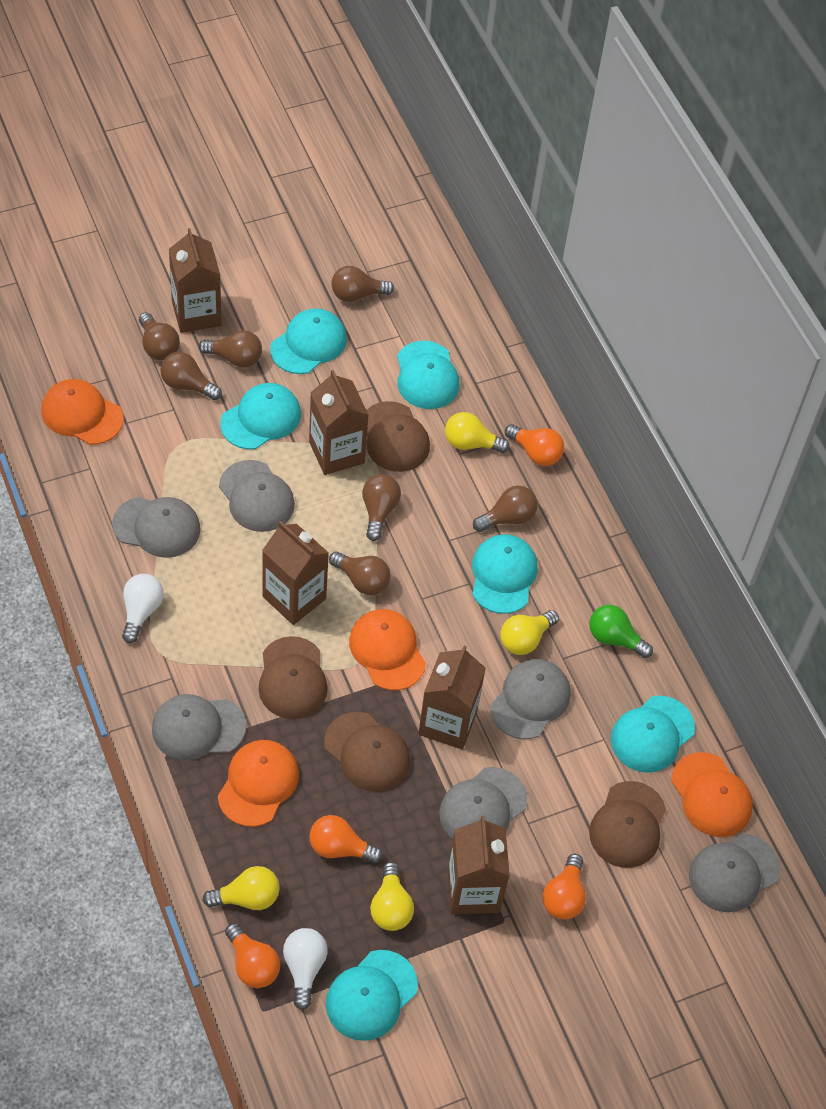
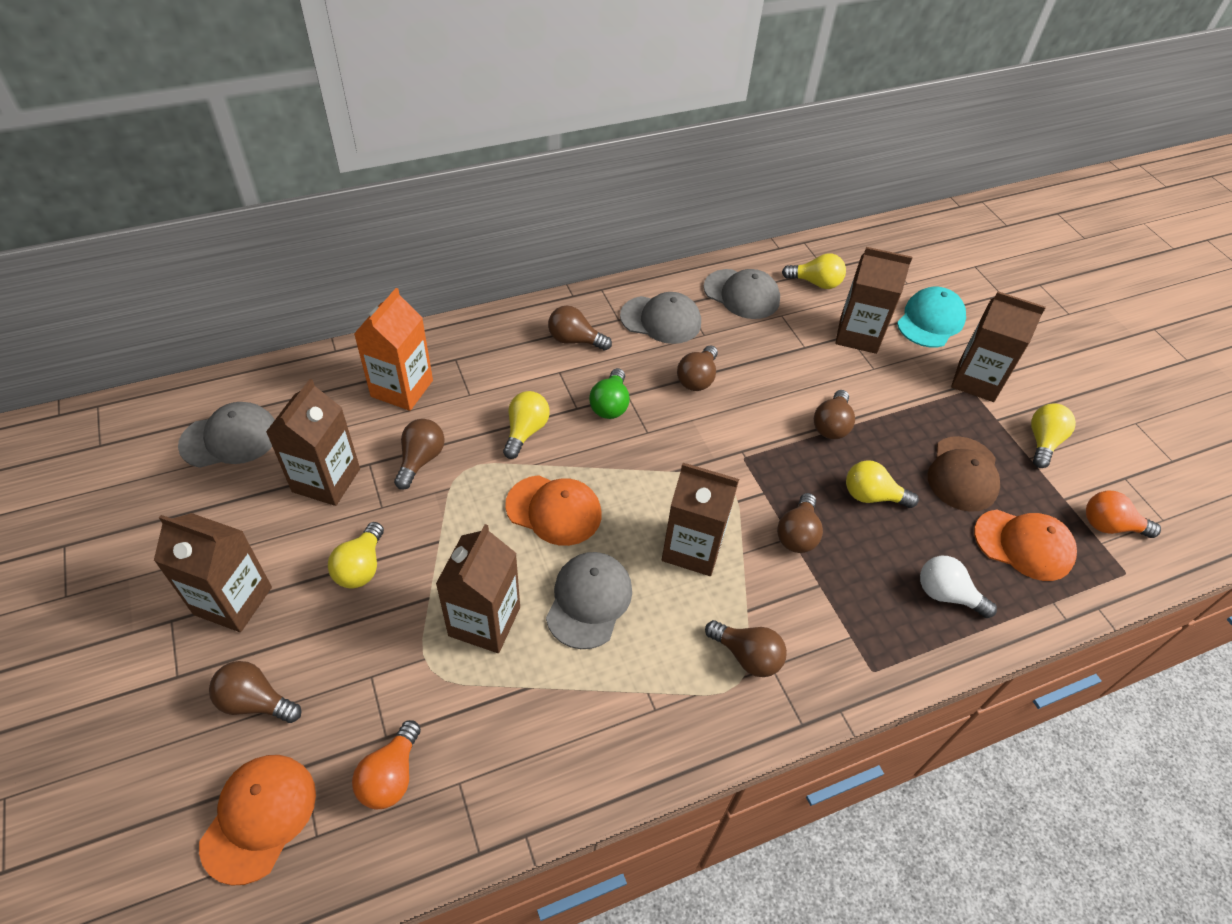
brown cap: [258,636,328,719] [324,712,410,792] [366,401,430,472] [589,781,666,868] = 4 -> [928,436,1000,512] = 1
brown carton: [169,228,222,333] [262,521,329,625] [309,370,369,475] [418,645,486,750] [447,816,510,914] = 5 -> [154,513,272,632] [266,379,360,506] [436,524,520,653] [662,463,739,576] [835,247,912,354] [951,291,1046,402] = 6
grey cap: [112,497,201,558] [152,694,246,760] [219,460,295,532] [439,767,527,839] [491,659,571,739] [689,834,780,912] = 6 -> [178,402,275,468] [546,552,632,649] [620,292,701,344] [703,269,780,319] = 4
orange cap: [41,379,124,445] [218,740,299,827] [349,609,426,690] [671,752,753,837] = 4 -> [199,755,316,886] [505,475,602,546] [974,510,1077,581] = 3
orange carton: none = 0 -> [354,288,433,411] = 1
orange light bulb: [225,923,280,988] [310,815,383,863] [505,424,564,466] [542,854,586,920] = 4 -> [352,720,421,809] [1086,491,1161,538] = 2
turquoise cap: [220,383,301,449] [270,309,347,374] [326,950,418,1041] [397,341,460,409] [472,534,537,614] [611,696,695,773] = 6 -> [897,286,966,348] = 1
white light bulb: [122,574,164,643] [283,928,327,1010] = 2 -> [920,556,997,618] = 1
yellow light bulb: [202,866,280,910] [370,862,414,931] [445,412,510,453] [500,610,559,655] = 4 -> [328,522,384,589] [503,391,550,459] [782,253,846,289] [846,460,919,508] [1031,403,1076,468] = 5

